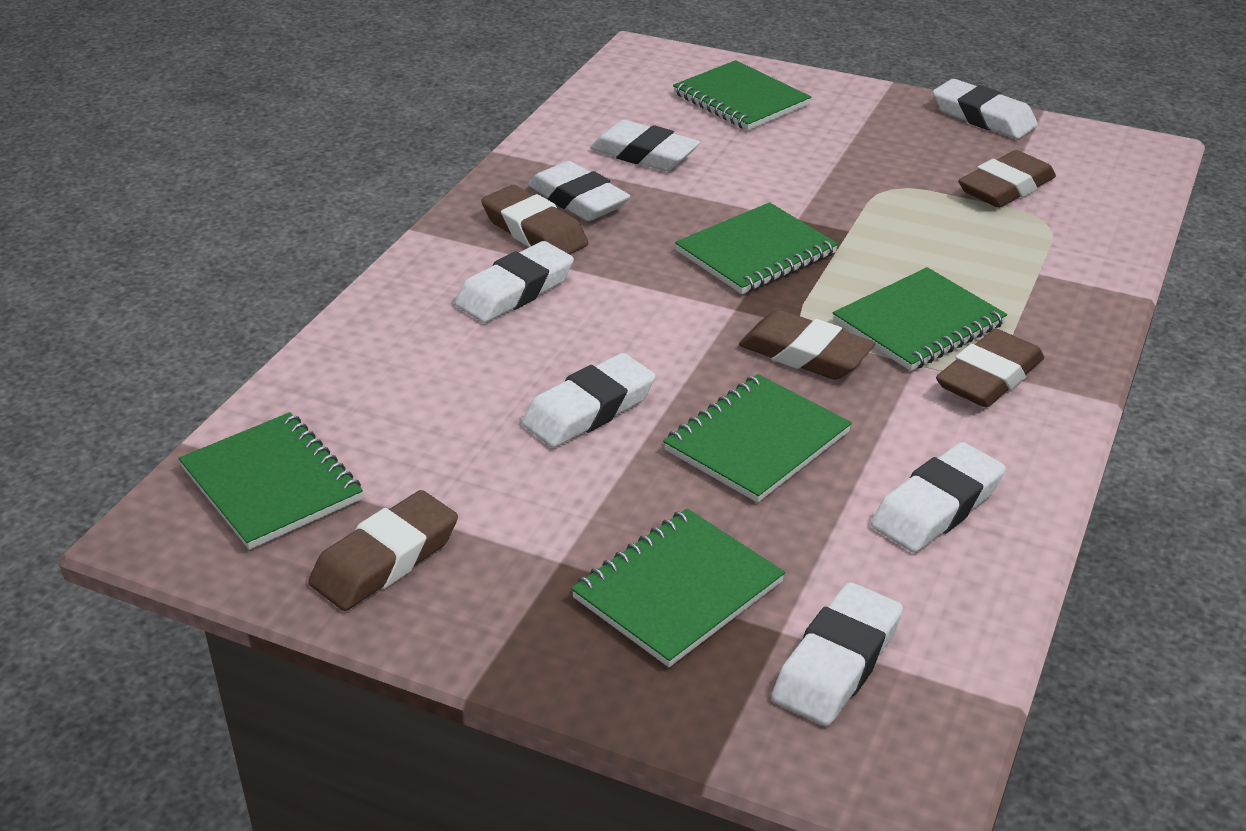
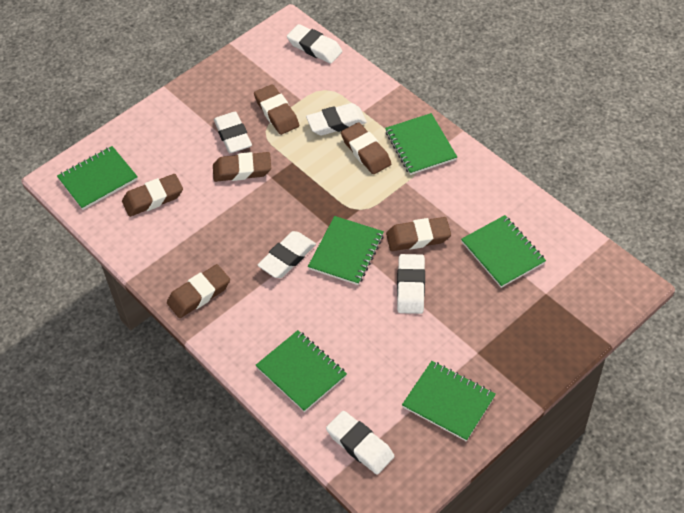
brown eraser: [308,490,458,611] [481,185,588,254] [739,310,876,380] [936,329,1044,407] [958,150,1056,208] = 5 -> [122,174,183,217] [167,264,230,318] [213,152,271,182] [254,84,299,135] [341,122,391,174] [386,217,451,251] = 6
white eraser: [455,241,574,323] [522,353,655,448] [528,161,630,221] [590,120,700,171] [772,582,903,726] [871,442,1006,553] [933,79,1038,139] = 7 -> [214,112,252,153] [258,231,316,278] [287,24,342,64] [306,103,367,136] [326,411,395,475] [397,254,425,314] = 6

